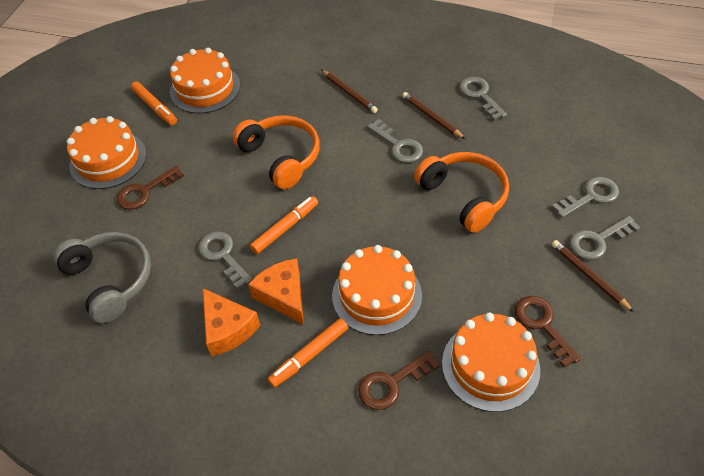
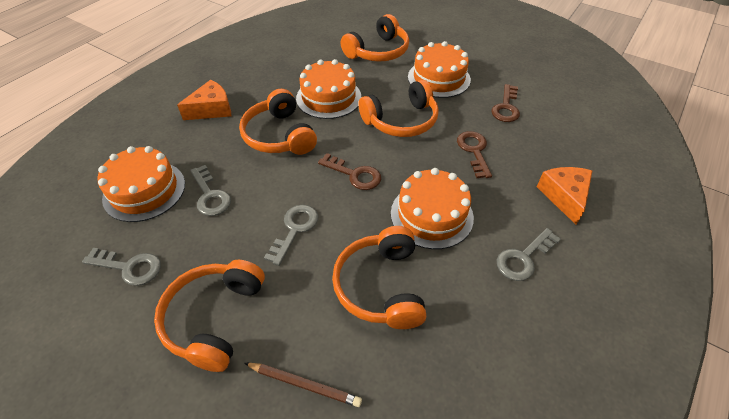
brown pencil: [321,70,378,113] [402,92,465,139] [552,240,634,312] = 3 -> [245,363,362,407] = 1
grey headphones: [53,232,151,323] = 1 -> none = 0
grey key: [198,231,252,289] [367,119,423,163] [459,77,507,120] [552,177,619,218] [569,216,641,260] = 5 -> [82,248,161,286] [190,165,231,216] [264,205,318,266] [497,228,561,281] = 4
orange headphones: [233,115,320,189] [414,152,509,233] = 2 -> [154,260,265,372] [239,89,317,155] [332,226,426,329] [341,14,409,62] [358,79,439,137] = 5
orange marker: [131,81,177,125] [250,196,318,254] [268,318,348,388] = 3 -> none = 0

